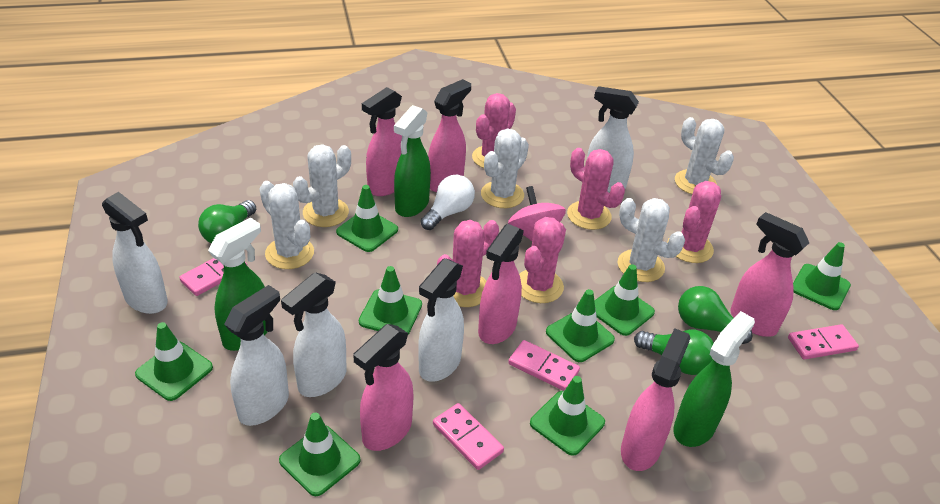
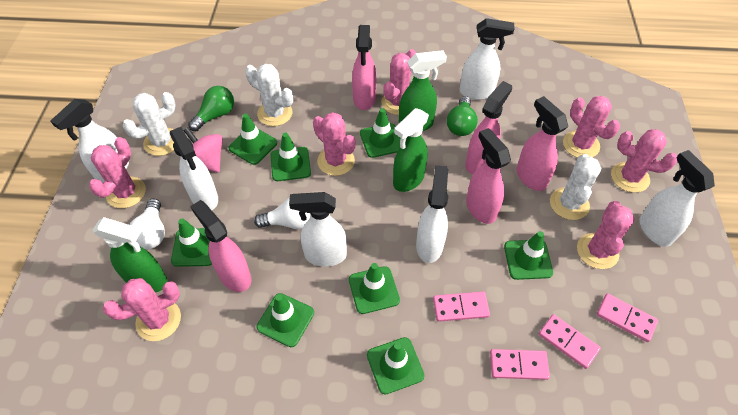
green light bulb: [198,200,256,243] [634,330,714,375] [678,286,752,344] = 3 -> [188,86,234,131] [447,96,478,136] = 2
pink cactus: [437,220,499,307] [472,93,516,168] [519,217,566,303] [567,148,625,230] [668,181,721,263] = 5 -> [89,137,146,208] [103,278,181,341] [313,112,356,176] [381,49,416,115] [563,96,620,158] [577,201,635,269] [611,129,677,193] = 7
pink spray bottle: [353,324,413,451] [362,87,402,196] [428,79,471,192] [478,224,524,344] [621,328,690,471] [730,212,809,337] = 6 -> [190,200,251,292] [352,25,377,110] [465,81,512,174] [466,128,511,224] [516,96,568,191] = 5
white cactus: [259,181,314,269] [293,144,351,227] [481,129,529,208] [618,198,685,282] [675,117,734,194] = 5 -> [122,92,176,156] [245,64,293,126] [550,154,601,220] = 3
white light bulb: [421,175,475,230] = 1 -> [129,199,165,250] [254,197,311,229] = 2
white spray bottle: [102,192,168,314] [224,285,289,426] [281,272,347,397] [418,258,464,382] [587,86,639,192] = 5 -> [51,99,129,183] [170,127,218,210] [289,192,347,267] [416,165,448,263] [460,18,515,100] [640,150,715,247] = 6

